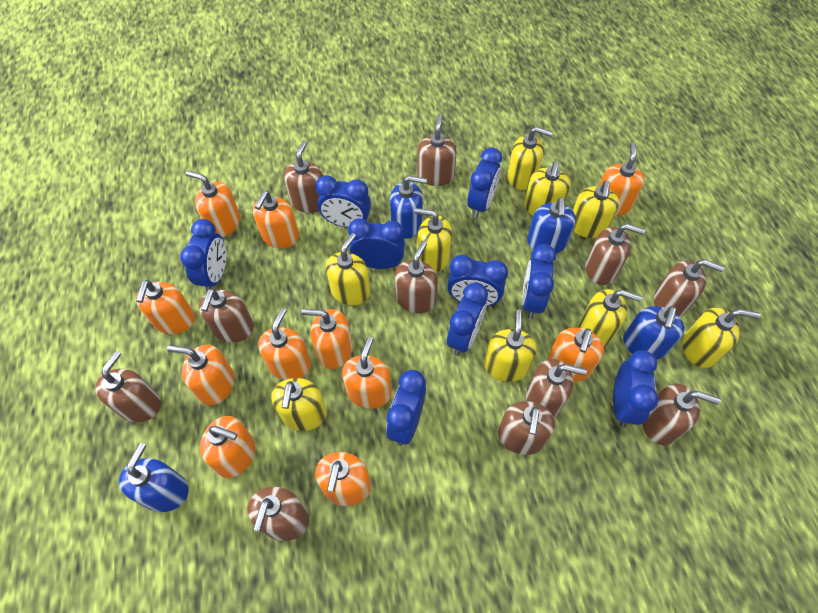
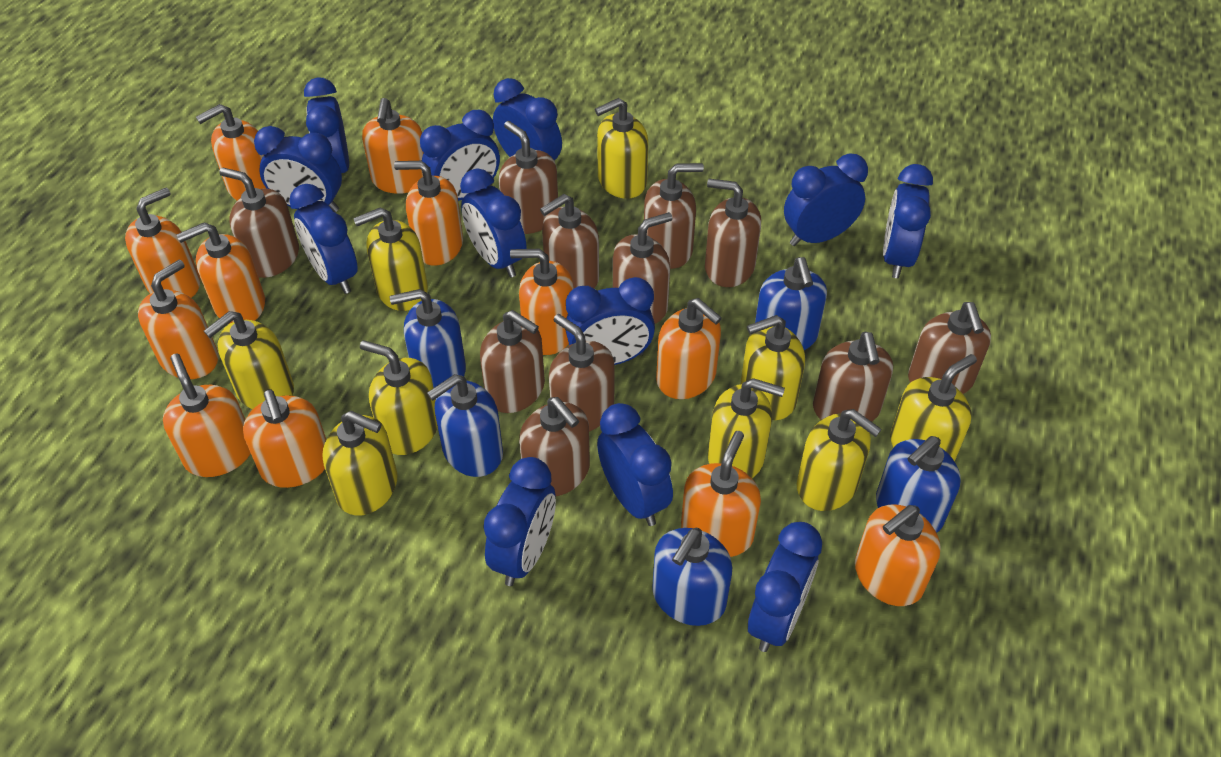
blue clock: [180,219,226,292] [315,175,371,228] [348,218,405,269] [386,370,426,446] [447,255,508,306] [447,283,488,356] [467,147,502,218] [522,244,556,319] [613,350,658,427] = 9 -> [254,126,342,212] [289,184,358,294] [304,77,349,173] [420,110,500,201] [460,168,526,278] [483,457,556,586] [493,78,562,160] [565,277,655,365] [597,403,673,526] [748,522,822,652] [784,153,868,246] [883,164,933,278] = 12
blue soap dispenser: [119,443,189,512] [390,176,427,239] [527,197,576,254] [623,306,684,360] = 4 -> [390,289,466,388] [427,374,503,477] [652,528,732,626] [755,257,827,350] [876,436,961,533] = 5
orange soap dispenser: [136,280,195,334] [167,345,235,405] [186,171,240,237] [200,416,255,478] [253,191,299,248] [258,308,311,380] [301,309,352,369] [315,452,371,506] [342,337,392,409] [547,328,604,381] [599,142,645,215] = 11 -> [125,188,200,298] [138,260,219,379] [163,353,251,477] [176,222,265,324] [196,104,266,201] [243,389,326,488] [362,98,424,194] [394,161,463,265] [510,249,574,355] [656,298,722,399] [681,431,761,557] [855,505,941,606] = 12

